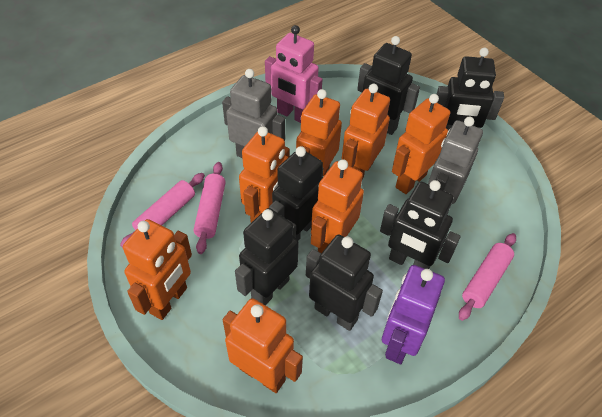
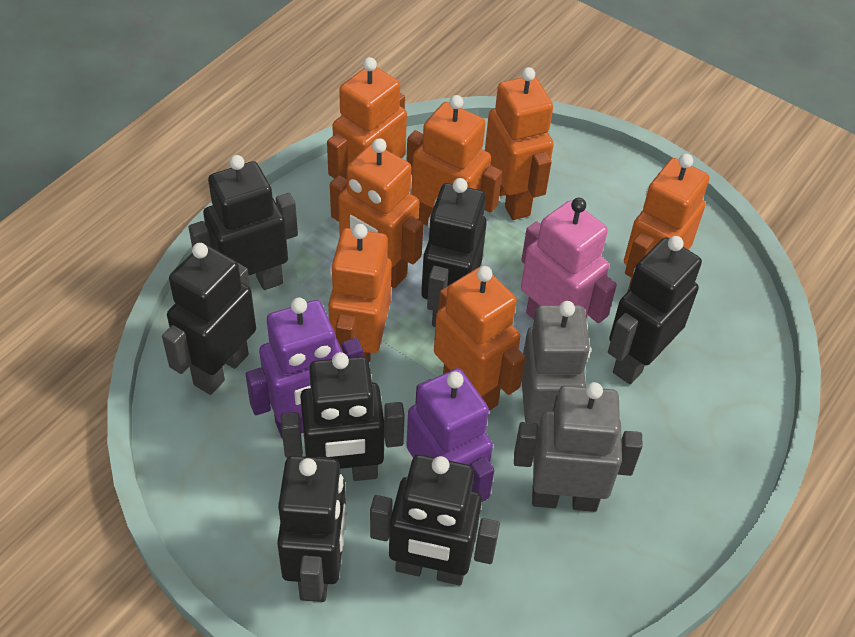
black robot: [235,208,299,305] [269,146,323,241] [306,235,383,331] [357,36,420,135] [380,180,461,269] [437,48,504,130] = 6 -> [162,243,256,395] [189,155,298,290] [277,456,346,602] [281,352,405,481] [370,454,500,586] [421,178,487,327] [608,236,702,384] = 7
pink rolling pin: [120,173,205,248] [194,162,226,254] [459,233,516,321] = 3 -> none = 0
purple robot: [382,265,445,364] = 1 -> [246,298,363,439] [406,368,494,502] = 2

